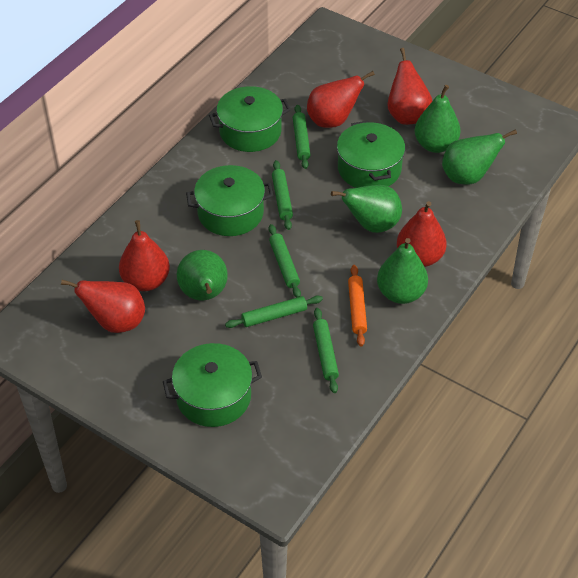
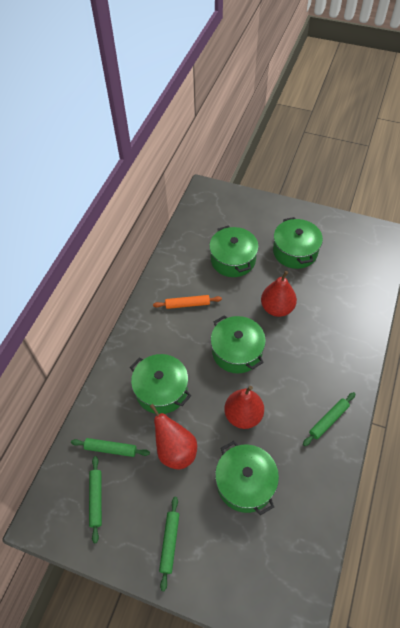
green pear: [177,250,228,301] [331,185,402,233] [377,238,428,304] [414,85,461,153] [442,129,517,185] = 5 -> none = 0
green pot: [163,343,262,427] [186,165,273,236] [209,86,291,152] [337,121,405,188] = 4 -> [130,354,191,414] [209,225,259,277] [211,315,266,373] [215,441,279,515] [273,217,323,269] = 5
green rolling pin: [225,295,323,328] [269,224,301,298] [272,160,293,230] [293,105,310,169] [313,308,339,393] = 5 -> [71,438,150,457] [89,456,102,543] [159,497,179,591] [303,392,355,446] = 4
red pear: [61,280,145,333] [119,220,170,291] [307,71,375,128] [387,48,432,125] [397,201,447,267] = 5 -> [150,404,197,469] [224,386,264,429] [261,271,297,317] = 3

